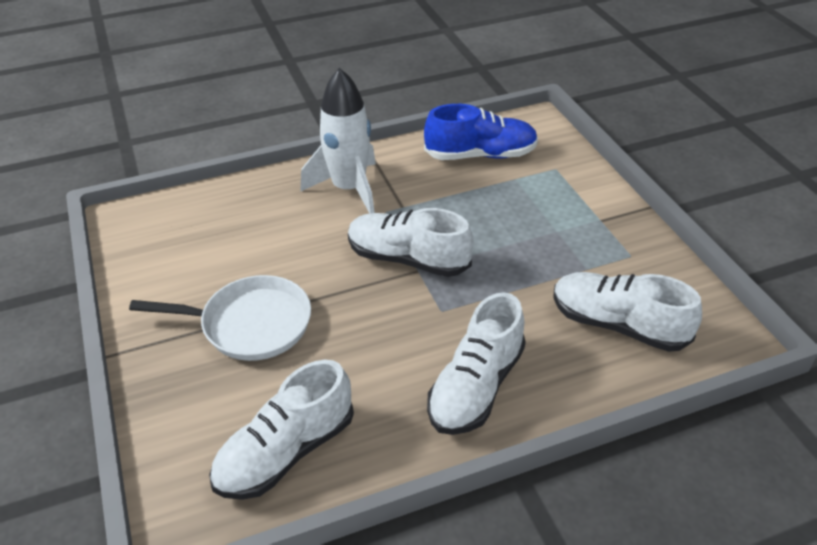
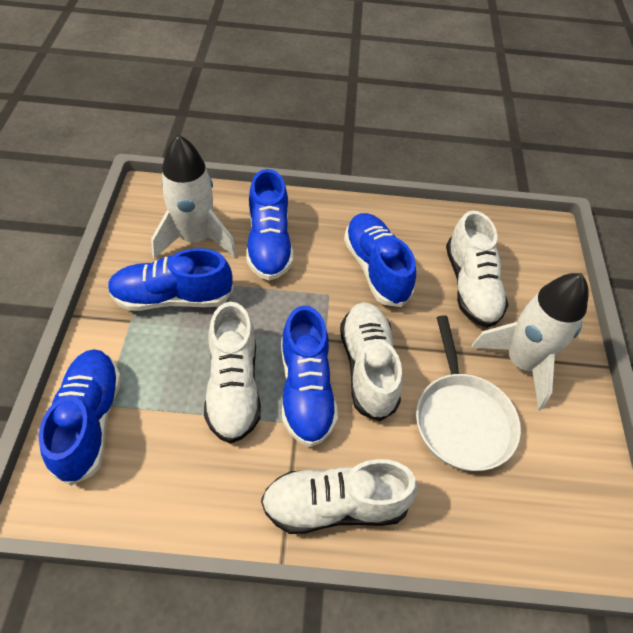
blue shoe: [424,104,538,160] = 1 -> [39,349,121,486] [107,248,234,311] [246,169,293,281] [281,305,338,447] [344,213,416,307] = 5
white rocket: [300,68,376,214] = 1 -> [151,134,237,259] [471,273,589,409] = 2

